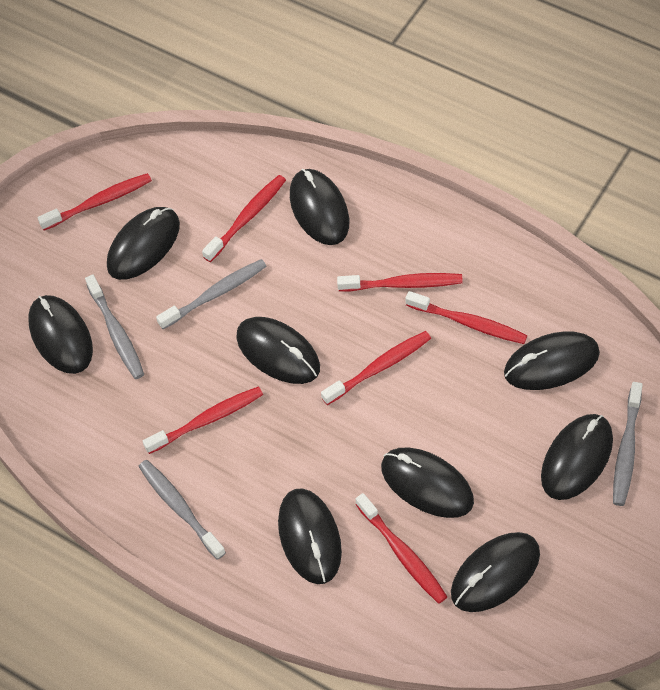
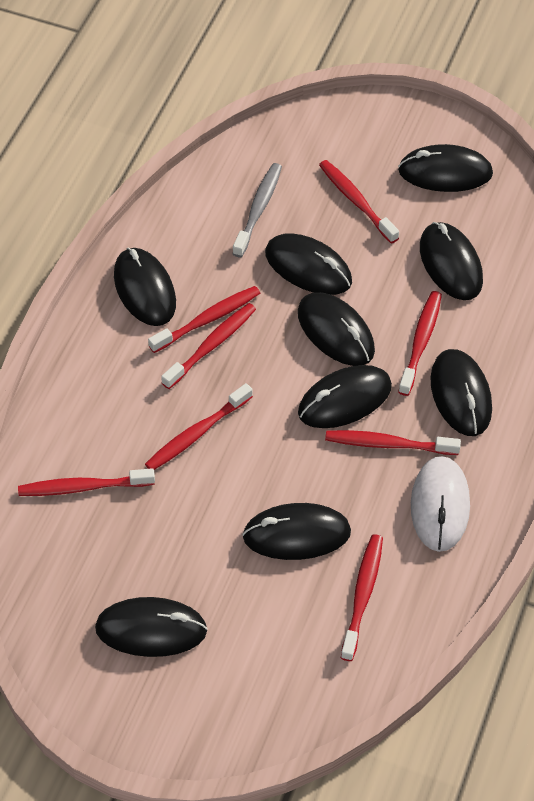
grey toothbrush: [85,274,144,379] [138,460,226,560] [156,259,267,329] [613,382,643,506] = 4 -> [233,163,282,257] = 1
red toothbrush: [38,173,152,231] [143,386,263,454] [202,175,286,262] [321,331,431,405] [337,273,463,292] [356,493,447,604] [406,291,528,344] = 7 -> [18,468,155,496] [145,383,253,470] [148,286,260,353] [161,303,256,389] [319,160,399,244] [325,430,461,455] [341,534,383,661] [398,291,442,396] = 8
white mouse: none = 0 -> [411,456,470,552] = 1

